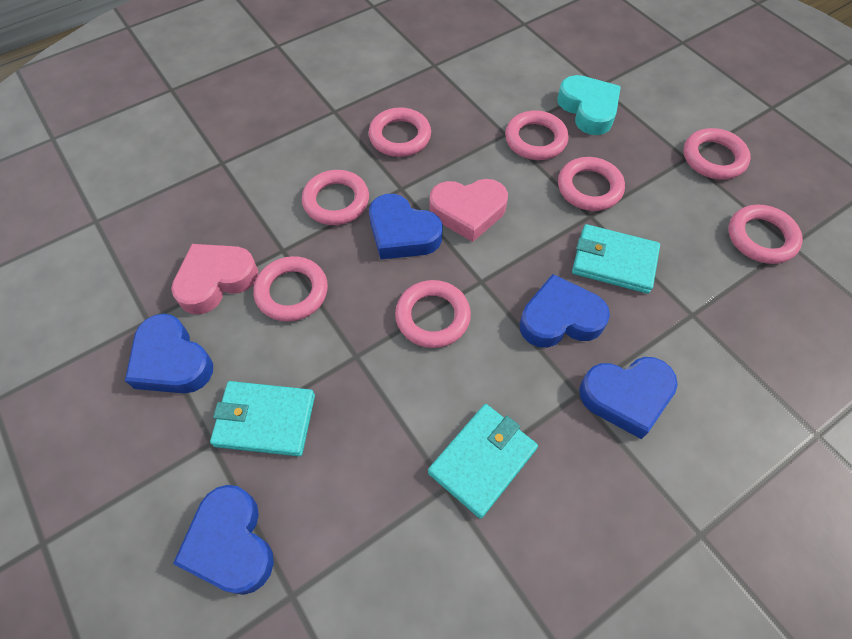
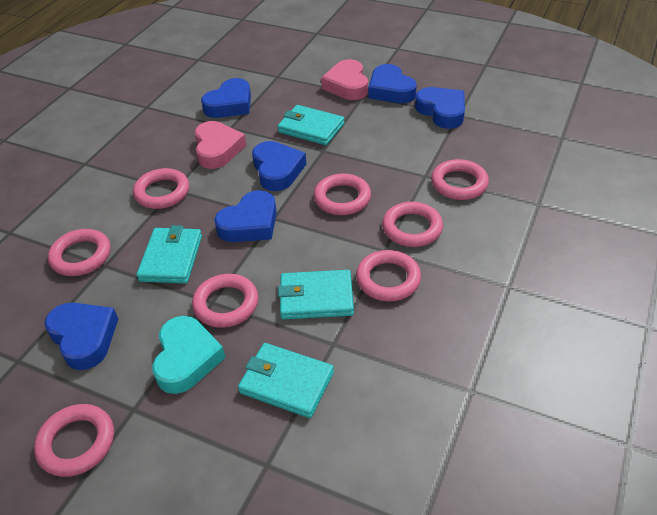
blue heart: [125,314,213,393] [173,485,274,595] [369,194,443,260] [520,274,610,348] [579,357,678,439] = 5 -> [45,303,118,370] [201,78,251,118] [214,190,277,242] [252,141,306,191] [368,64,417,103] [415,87,465,129] = 6
turquoise wallet: [210,381,315,456] [428,404,538,518] [572,224,660,294] = 3 -> [137,225,202,284] [238,343,334,418] [277,105,345,145] [278,270,354,319] = 4

